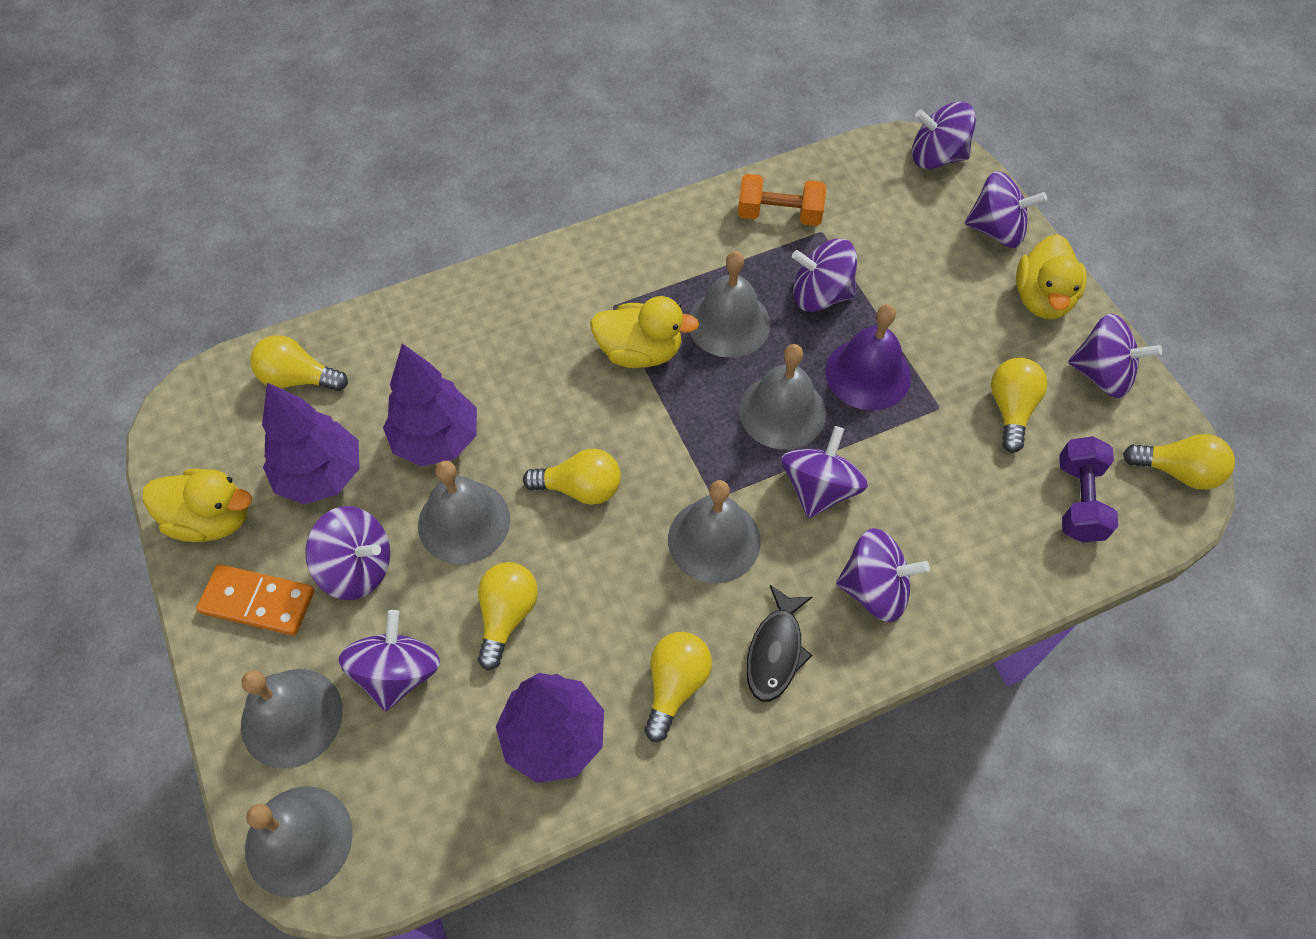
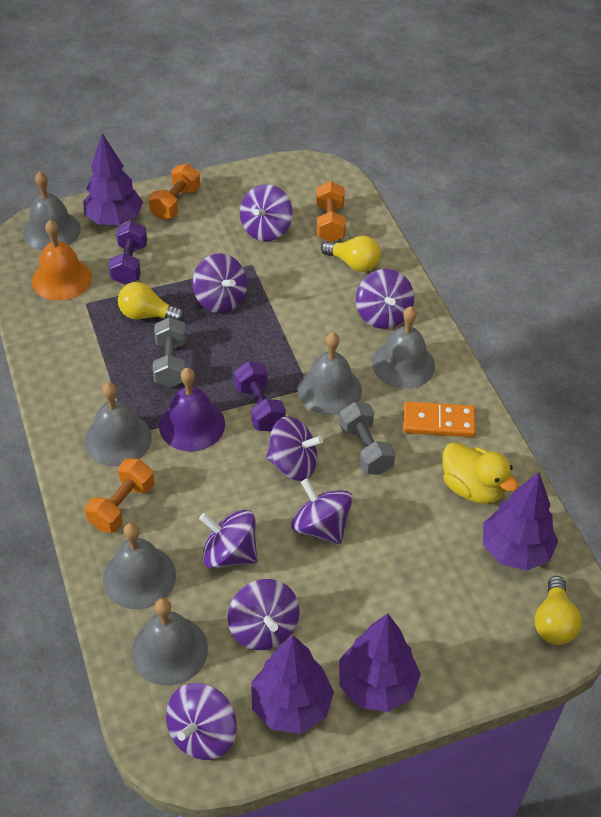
black fish: [746,585,813,702] = 1 -> none = 0
grey dumbbell: none = 0 -> [153,317,186,388] [339,402,396,475] = 2
orange bell: none = 0 -> [32,220,92,301] = 1
orange dumbbell: [738,174,826,226] = 1 -> [85,458,154,533] [148,164,200,220] [316,181,346,242] = 3
purple dumbbell: [1059,436,1118,543] = 1 -> [109,221,147,285] [234,361,286,431] = 2
purple tree: [262,382,359,504] [383,343,477,466] [496,673,604,783] = 3 -> [83,133,143,225] [251,635,334,733] [339,613,421,712] [483,472,558,571] = 4
yellow duck: [143,469,252,542] [590,296,699,368] [1016,234,1087,319] = 3 -> [442,442,519,504] = 1
yellow light bulb: [250,335,348,391] [478,562,538,670] [523,449,621,505] [644,632,712,742] [991,358,1047,453] [1123,434,1235,490] = 6 -> [118,282,184,321] [321,236,381,272] [535,576,582,645] = 3

